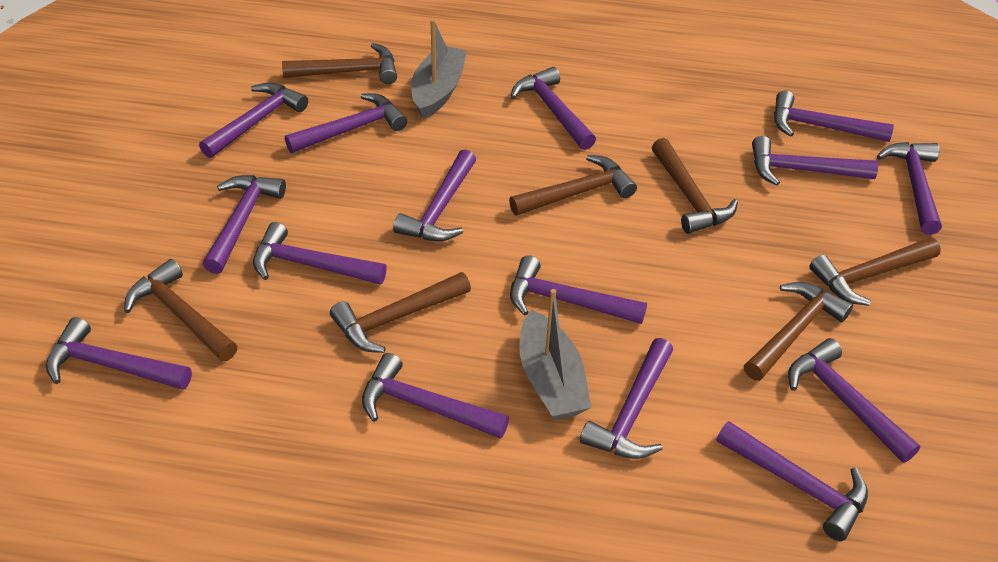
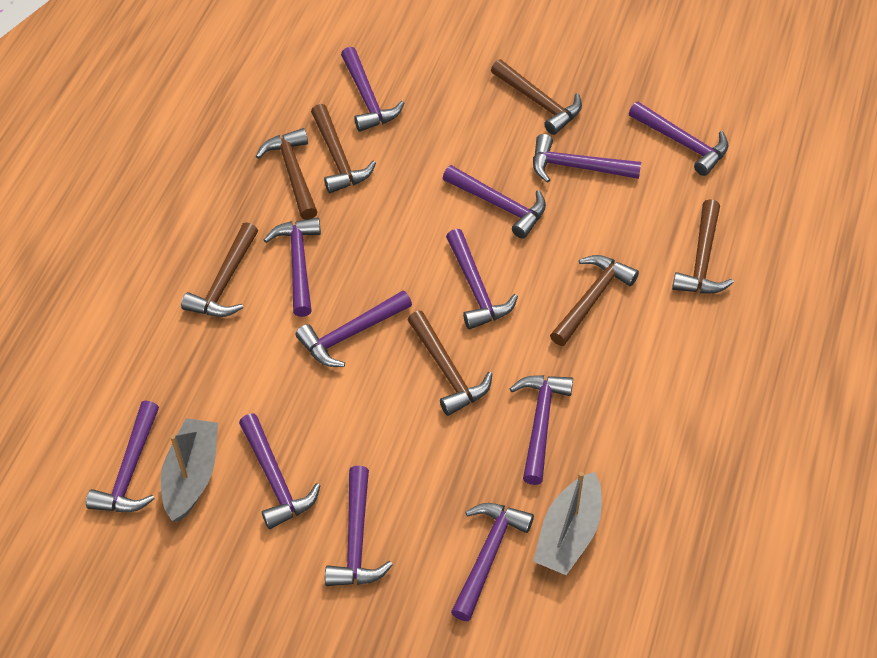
purple hammer: [46,317,192,390] [199,82,308,158] [202,175,286,274] [253,222,387,285] [285,93,407,153] [362,353,509,439] [393,149,476,241] [510,255,647,324] [511,67,596,150] [580,338,673,459] [717,421,868,541] [752,136,878,186] [774,90,894,142] [788,338,920,463] [877,142,942,235] = 15 -> [86,400,159,512] [239,414,320,529] [264,218,321,317] [295,291,412,367] [325,466,393,586] [341,47,404,132] [443,165,546,239] [446,229,518,329] [451,503,534,621] [510,375,573,485] [533,134,641,183] [629,102,728,176] = 12

